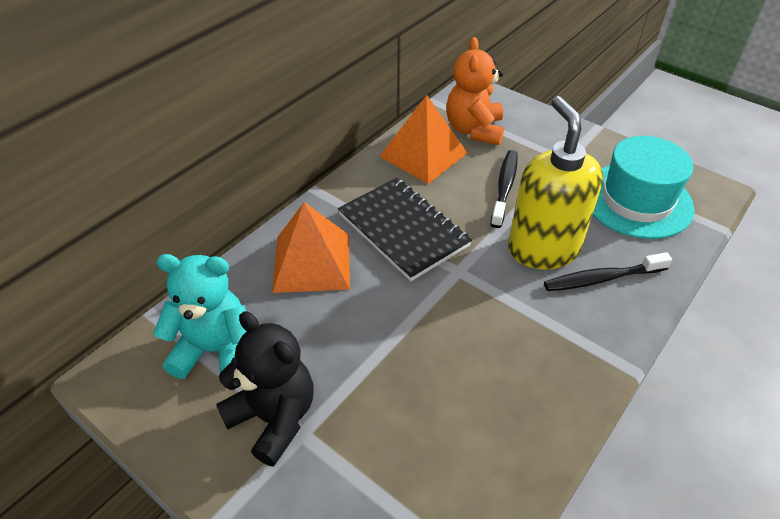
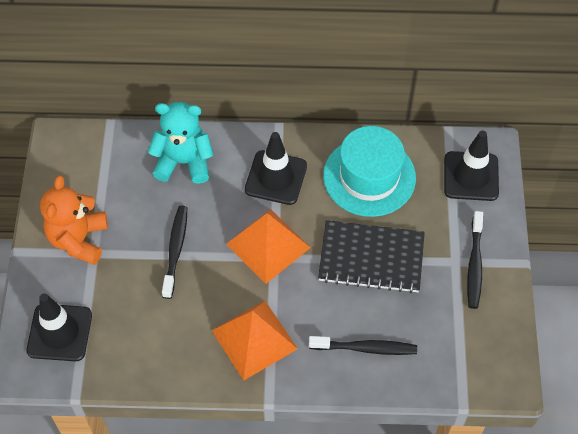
black teddy bear: [216,311,313,467] = 1 -> none = 0
black toothbrush: [491,150,517,228] [544,252,672,291] = 2 -> [162,206,187,299] [309,336,417,355] [467,211,483,309] = 3
black traffic cone: none = 0 -> [27,293,92,361] [245,132,307,205] [444,130,499,201] = 3
yellow soap dispenser: [508,96,603,270] = 1 -> none = 0

